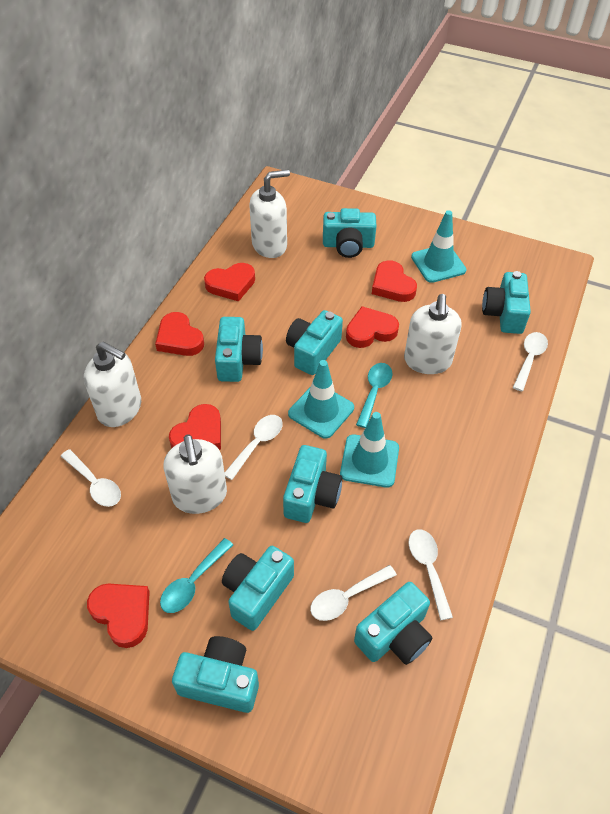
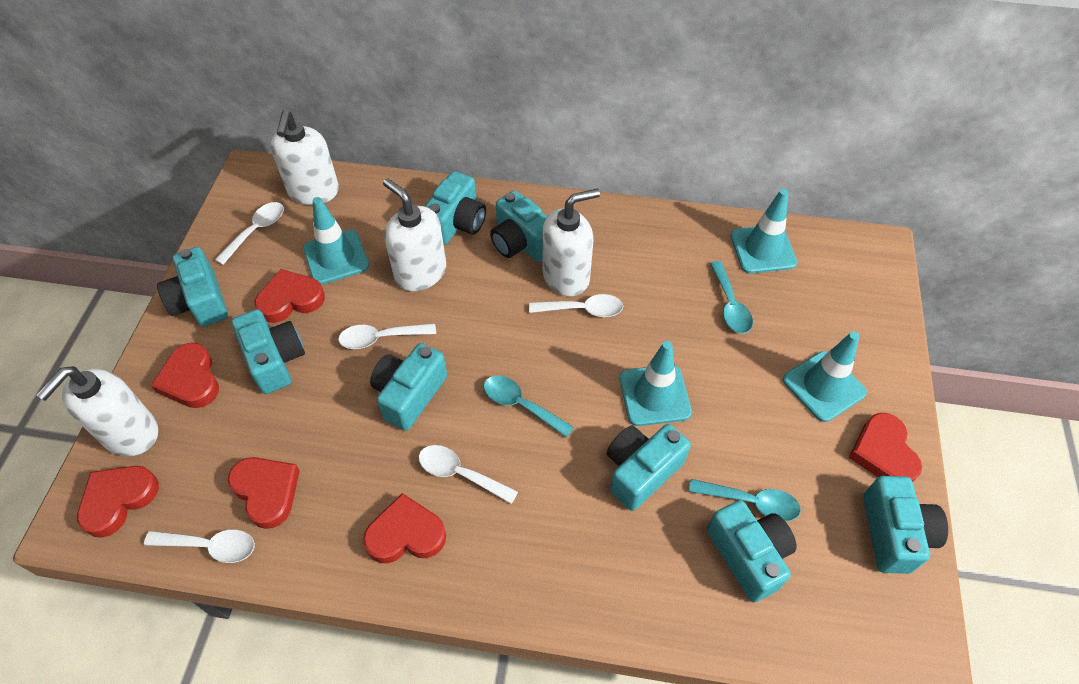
turquoise spoon: [160,538,233,613] [356,363,393,428] = 2 -> [484,376,574,438] [689,479,801,521] [710,261,753,333] = 3
turquoise traffic cone: [288,360,354,439] [340,412,399,488] [411,210,466,283] = 3 -> [303,197,369,285] [620,341,692,426] [730,189,797,273] [783,331,867,422] = 4

